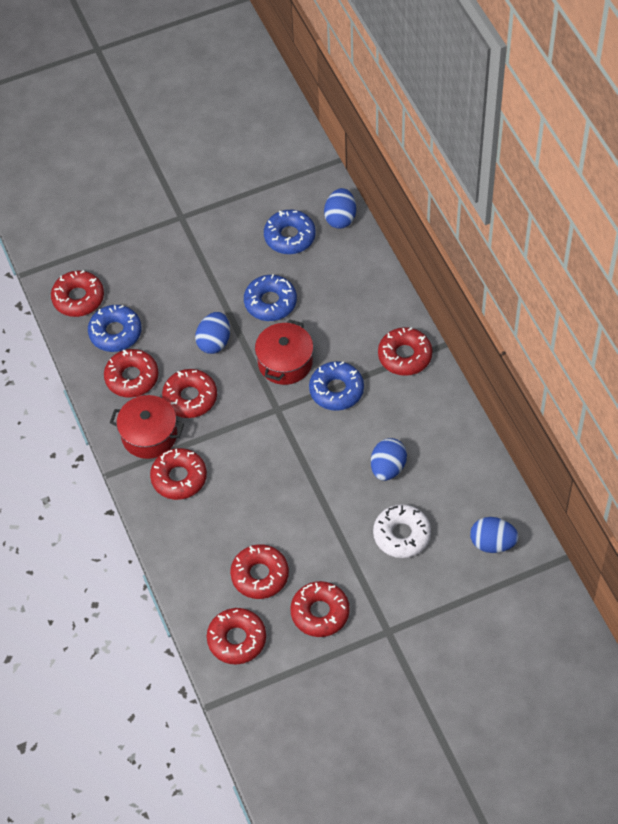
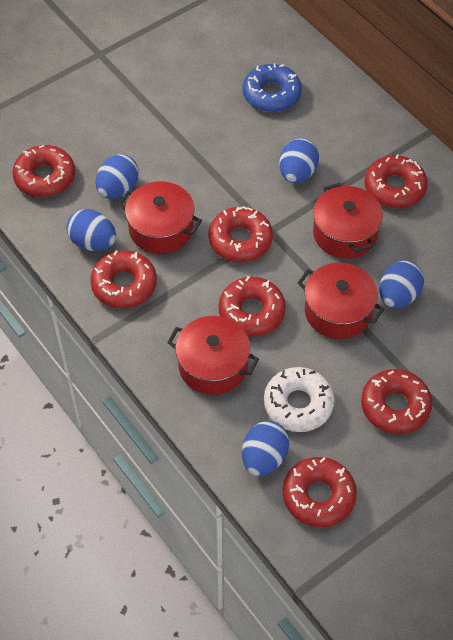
blue donut: [88,305,141,352] [244,274,297,321] [264,210,316,254] [309,361,364,411] = 4 -> [243,63,302,112] = 1
blue egg: [195,312,230,354] [324,188,356,229] [371,438,407,481] [470,517,519,553] = 4 -> [66,209,116,251] [96,154,139,199] [242,421,289,476] [279,138,319,183] [379,260,424,308] = 5
red donut: [51,270,104,317] [104,349,159,398] [150,448,207,500] [162,369,217,418] [207,608,266,664] [230,544,289,599] [290,581,350,637] [378,327,432,376] = 8 -> [12,145,75,197] [90,250,157,309] [208,206,273,262] [219,276,286,337] [283,457,357,527] [361,369,432,434] [364,154,428,208] = 7
red pot: [110,395,184,459] [255,319,313,385] = 2 -> [118,181,202,254] [167,316,259,395] [297,263,384,339] [313,183,383,259] = 4

